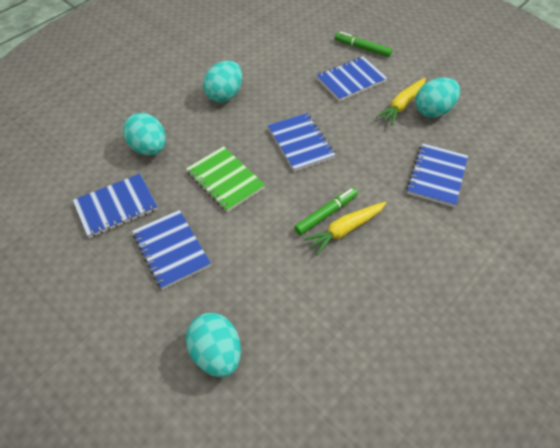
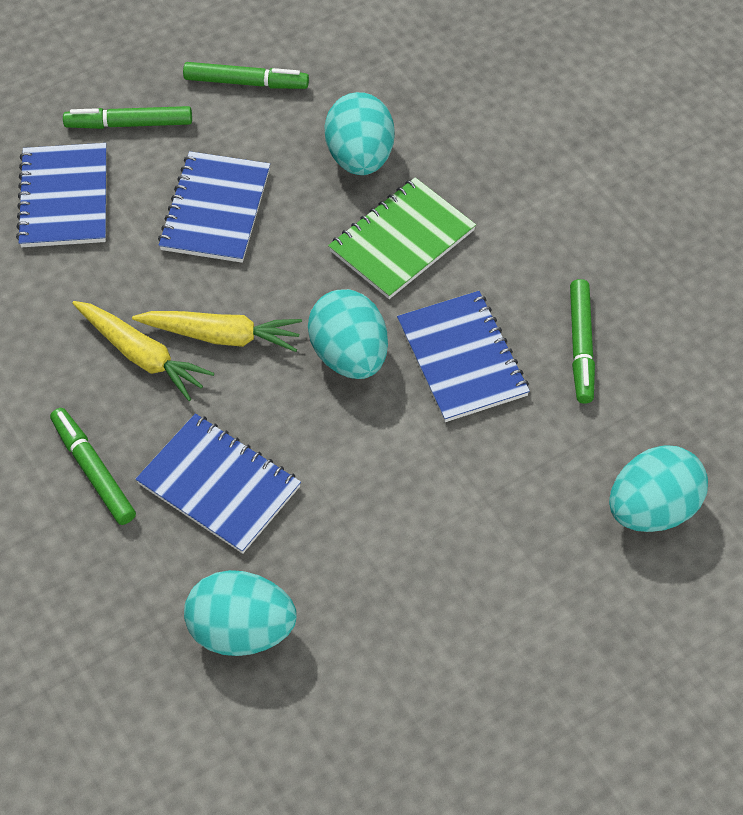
blue notebook: [73,174,158,238] [132,210,211,290] [268,113,336,172] [316,56,387,101] [406,143,468,207] = 5 -> [16,143,107,247] [135,413,301,554] [158,151,270,263] [397,291,530,422] = 4
green marker: [294,188,358,235] [335,31,392,57] = 2 -> [50,408,136,525] [63,106,192,129] [183,62,309,89] [570,279,595,404] = 4

